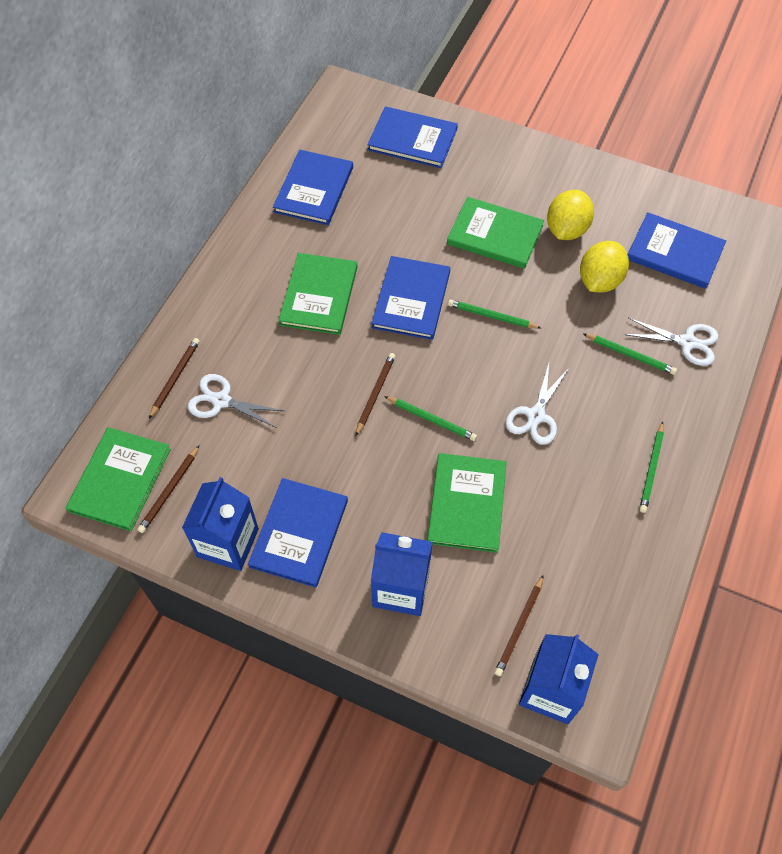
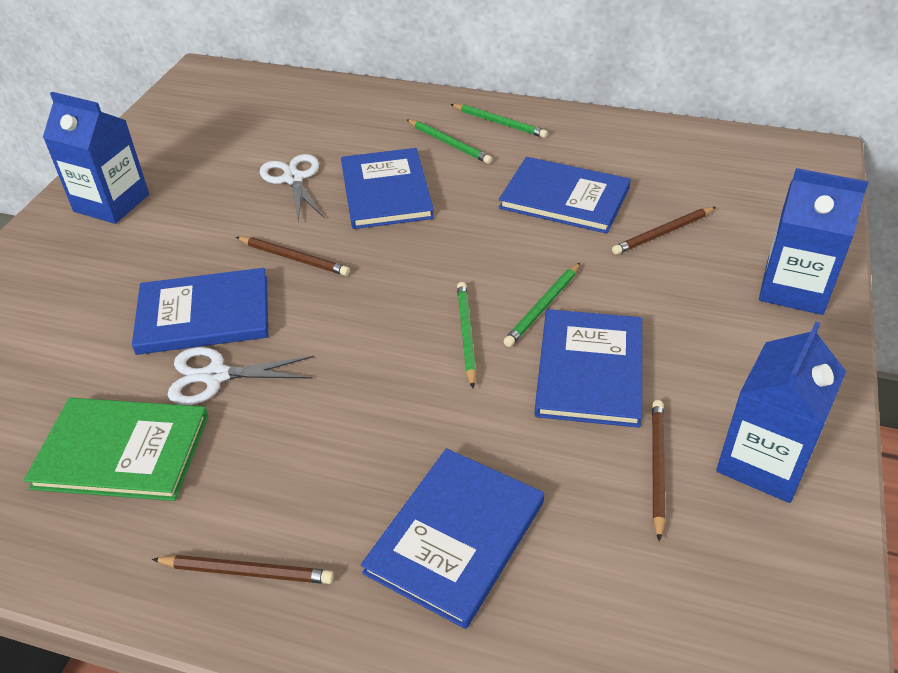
green book: [66,427,171,531] [279,253,357,335] [427,453,507,553] [447,197,544,269] = 4 -> [24,398,208,501] = 1
white scissors: [188,374,284,428] [506,364,569,445] [624,318,719,366] = 3 -> [168,347,314,405] [260,154,324,223] = 2
yellow lemon: [547,190,594,240] [580,241,629,293] = 2 -> none = 0

